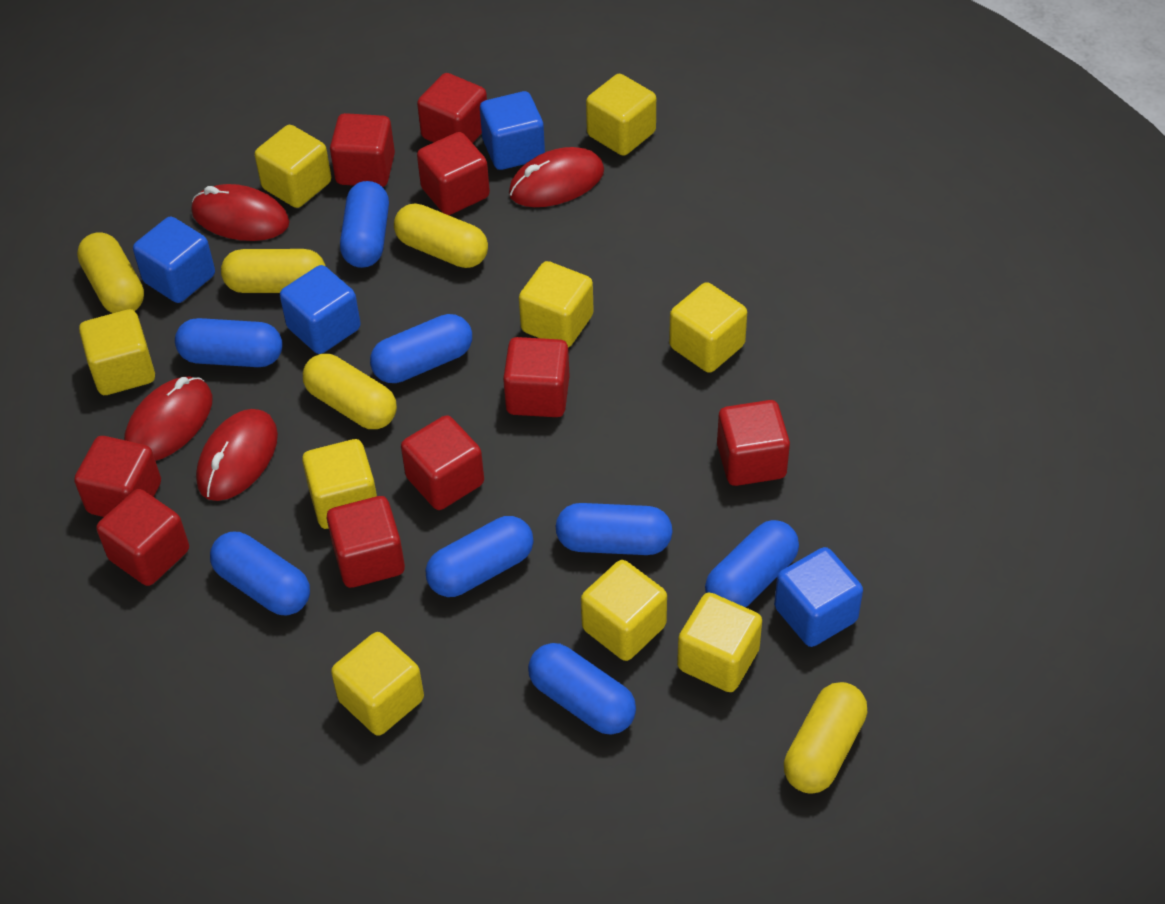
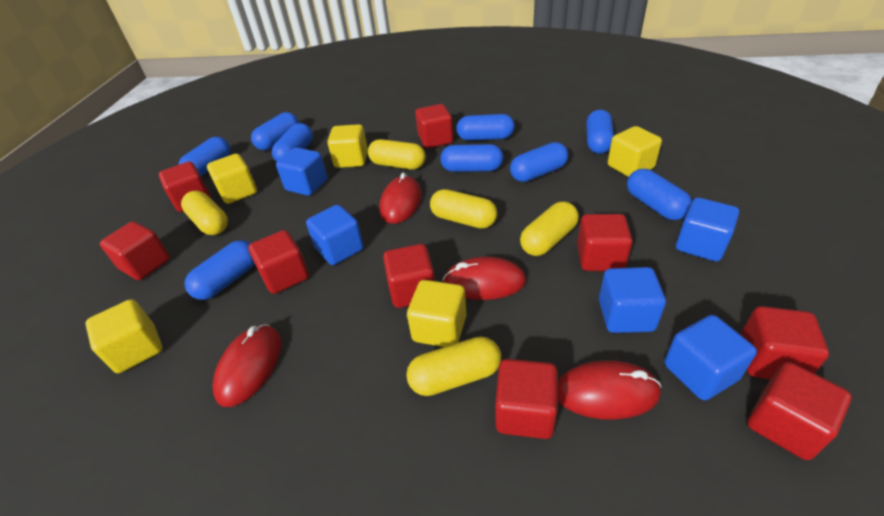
blue capsule: [175,318,282,367] [210,532,310,615] [340,181,389,268] [370,314,472,383] [426,516,533,597] [528,643,636,735] [556,503,673,555] [705,520,799,607] = 8 -> [178,137,230,176] [184,240,255,300] [251,112,299,150] [272,123,313,162] [440,144,504,172] [456,114,515,141] [510,142,568,182] [586,110,614,154] [627,169,692,220] = 9
blue cube: [133,217,215,303] [280,265,361,354] [480,91,545,170] [774,547,863,647] = 4 -> [276,147,327,196] [306,205,364,265] [599,267,666,333] [664,315,757,400] [676,198,739,261] = 5
yellow cube: [79,309,155,395] [255,125,331,208] [302,439,377,529] [331,632,424,736] [519,261,594,348] [581,560,667,661] [586,74,656,156] [669,282,747,373] [677,592,762,692] = 9 -> [85,299,162,373] [207,154,257,204] [327,124,368,168] [407,280,467,347] [608,126,662,177] = 5

